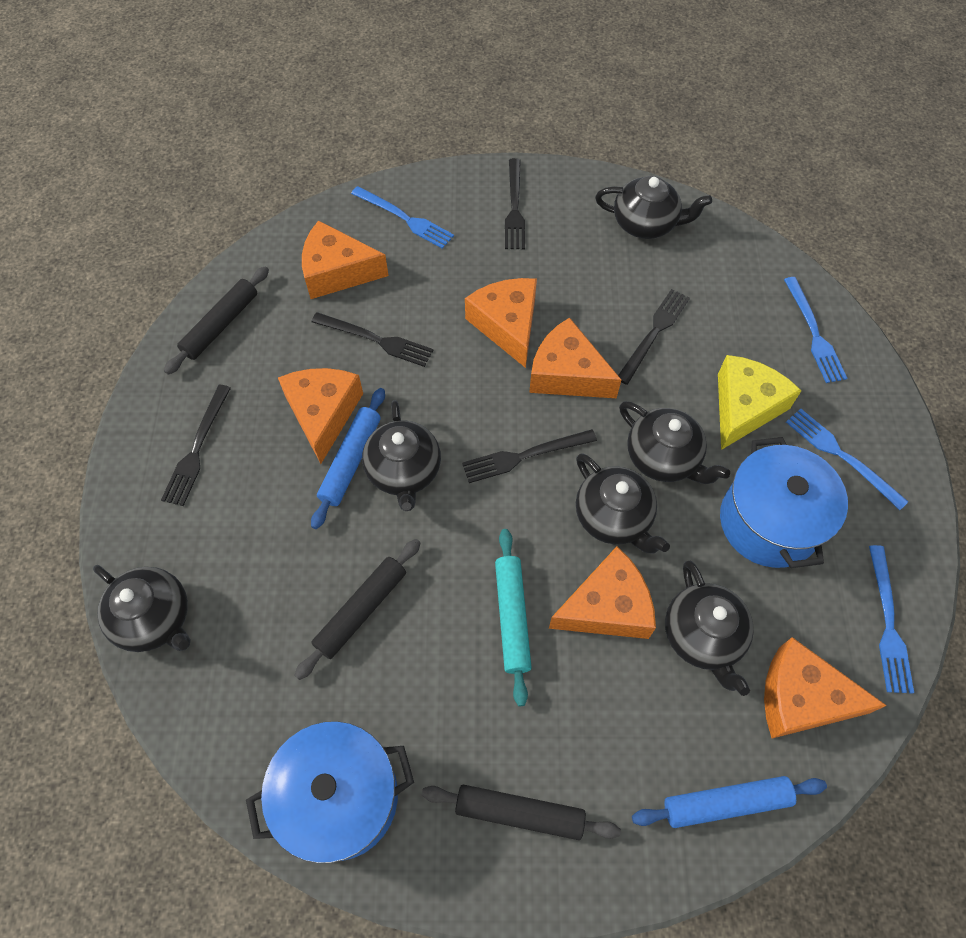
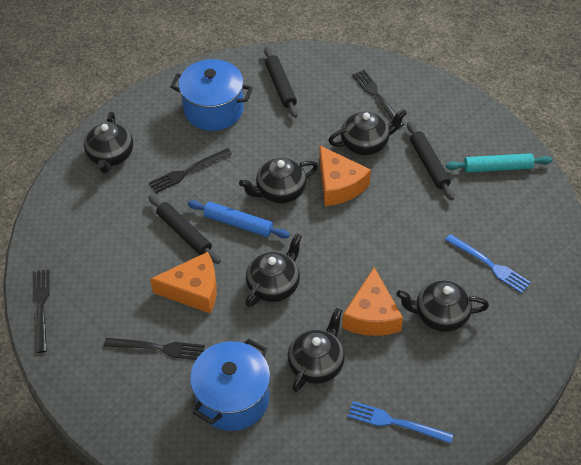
black fork: [161,385,231,506] [311,312,433,367] [462,429,597,483] [505,158,525,249] [618,289,690,385] = 5 -> [33,269,50,353] [104,338,205,360] [149,148,232,193] [352,70,404,127] = 4
blue fork: [351,186,454,249] [784,277,847,383] [786,409,909,510] [869,545,914,693] = 4 -> [348,401,453,444] [445,234,531,293] = 2
blue rolling pin: [311,388,385,529] [632,776,827,828] = 2 -> [188,200,290,238] = 1
orange cheese: [278,368,363,464] [302,220,389,299] [465,278,537,368] [529,317,621,398] [549,546,656,639] [764,637,887,738] = 6 -> [150,252,217,314] [319,146,371,206] [342,267,403,336] = 3
yellow cheese: [718,355,802,450] = 1 -> none = 0

